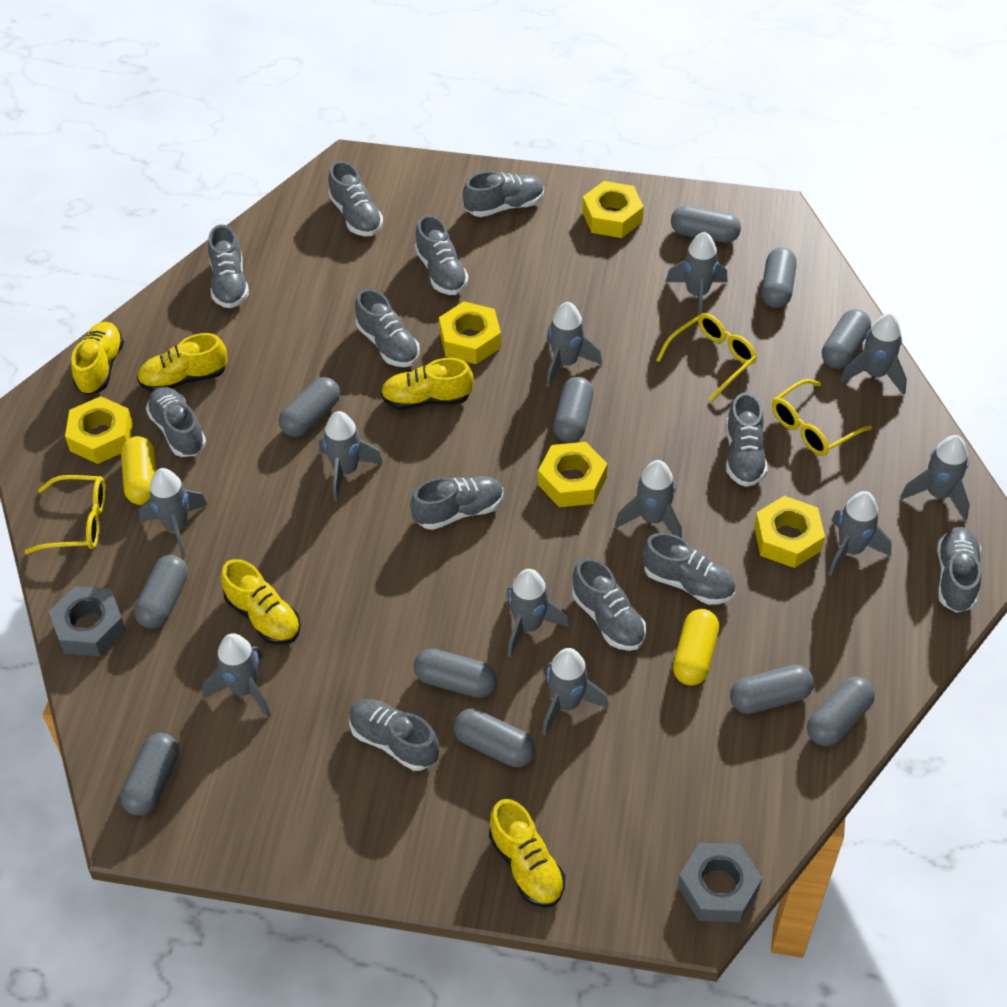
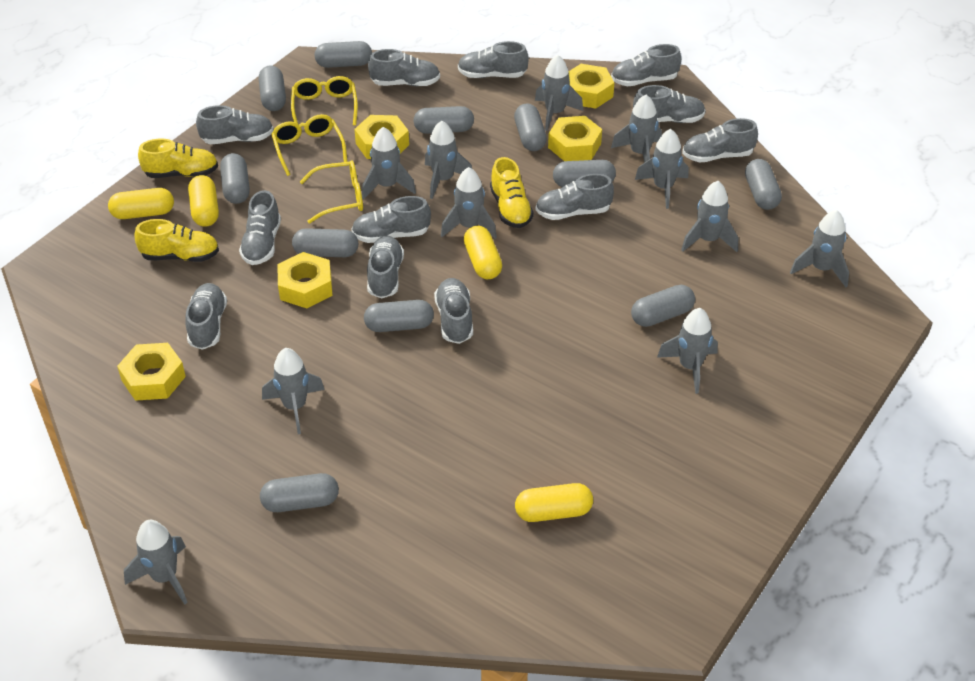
grey nut: [49,586,126,657] [677,842,762,923] = 2 -> none = 0
yellow capsule: [121,436,156,505] [673,609,719,686] = 2 -> [108,188,174,219] [188,175,219,227] [464,226,502,279] [515,483,593,522] = 4
yellow shoe: [71,322,124,395] [137,333,227,392] [221,559,301,645] [381,358,474,410] [489,799,565,908] = 5 -> [134,219,219,262] [138,139,218,178] [490,157,534,228] = 3

